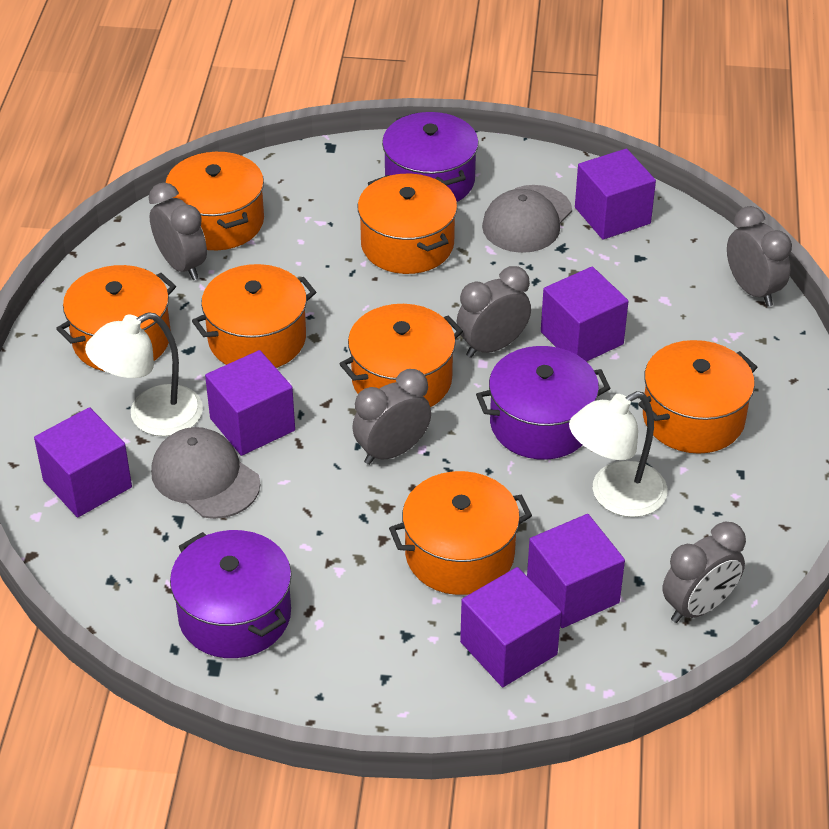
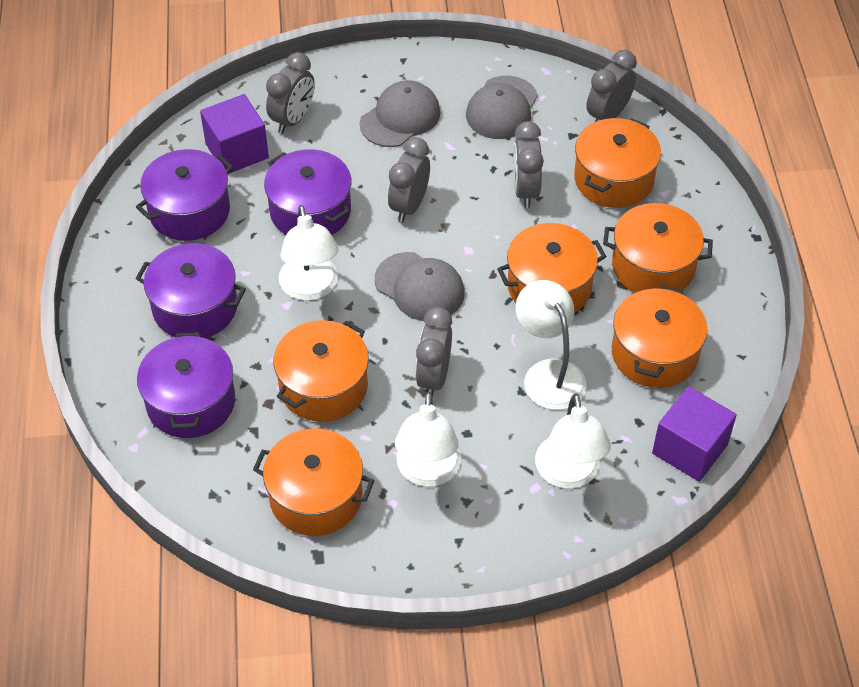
grey cap: [151,427,260,519] [482,185,572,253] = 2 -> [360,80,441,147] [375,252,464,321] [466,76,538,139] = 3
orange pot: [56,265,176,372] [166,152,264,250] [192,264,316,368] [340,304,463,407] [358,174,457,274] [389,471,532,595] [638,340,757,454] = 7 -> [253,428,374,536] [274,320,369,422] [497,223,607,313] [574,118,661,208] [603,203,713,293] [612,285,707,388] = 6
purple cube: [34,407,132,518] [205,350,295,456] [460,567,561,687] [527,514,625,628] [541,267,628,362] [575,148,656,240] = 6 -> [200,94,269,173] [652,386,737,482] = 2
purple pot: [170,530,292,658] [382,112,478,202] [476,346,611,460] = 3 -> [135,243,246,338] [136,149,233,241] [137,332,235,438] [264,149,351,235] = 4
white lamp: [85,312,203,436] [569,391,668,517] = 2 -> [279,205,339,301] [395,391,461,487] [516,280,587,410] [535,393,611,489] = 4

